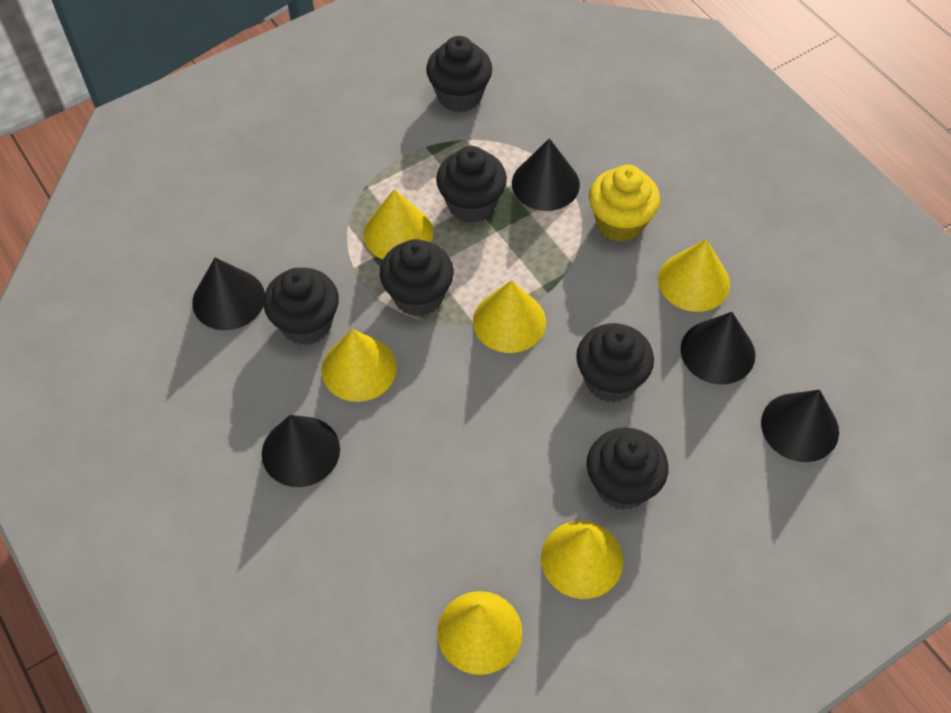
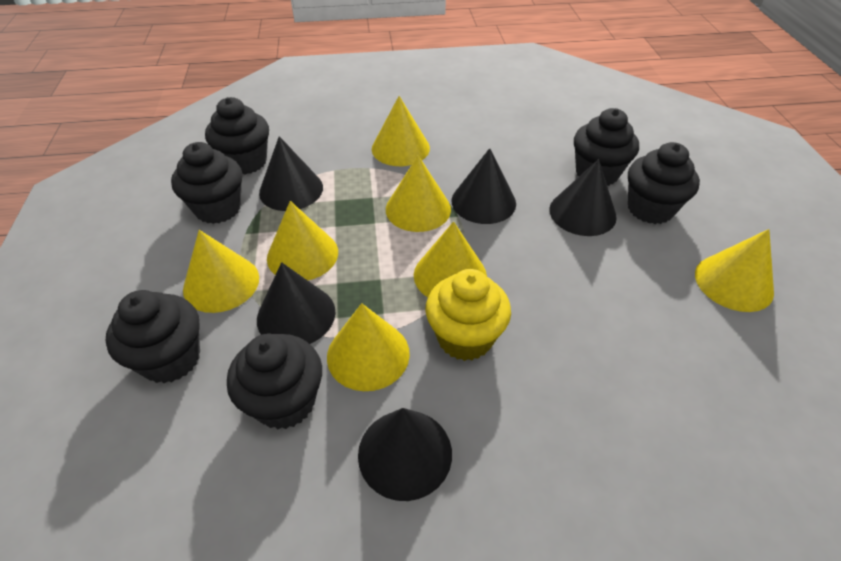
yellow cone: [322,329,397,402] [363,189,433,259] [437,591,522,675] [473,280,546,353] [541,521,623,599] [658,239,730,312] = 6 -> [183,230,259,313] [267,201,338,280] [327,303,410,391] [372,96,430,166] [386,155,451,232] [414,222,487,297] [695,229,774,312] = 7

